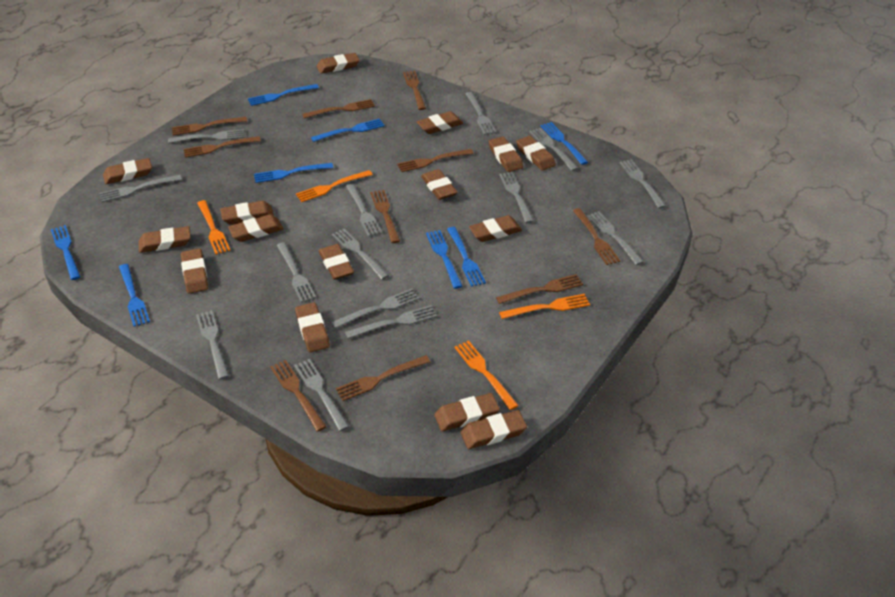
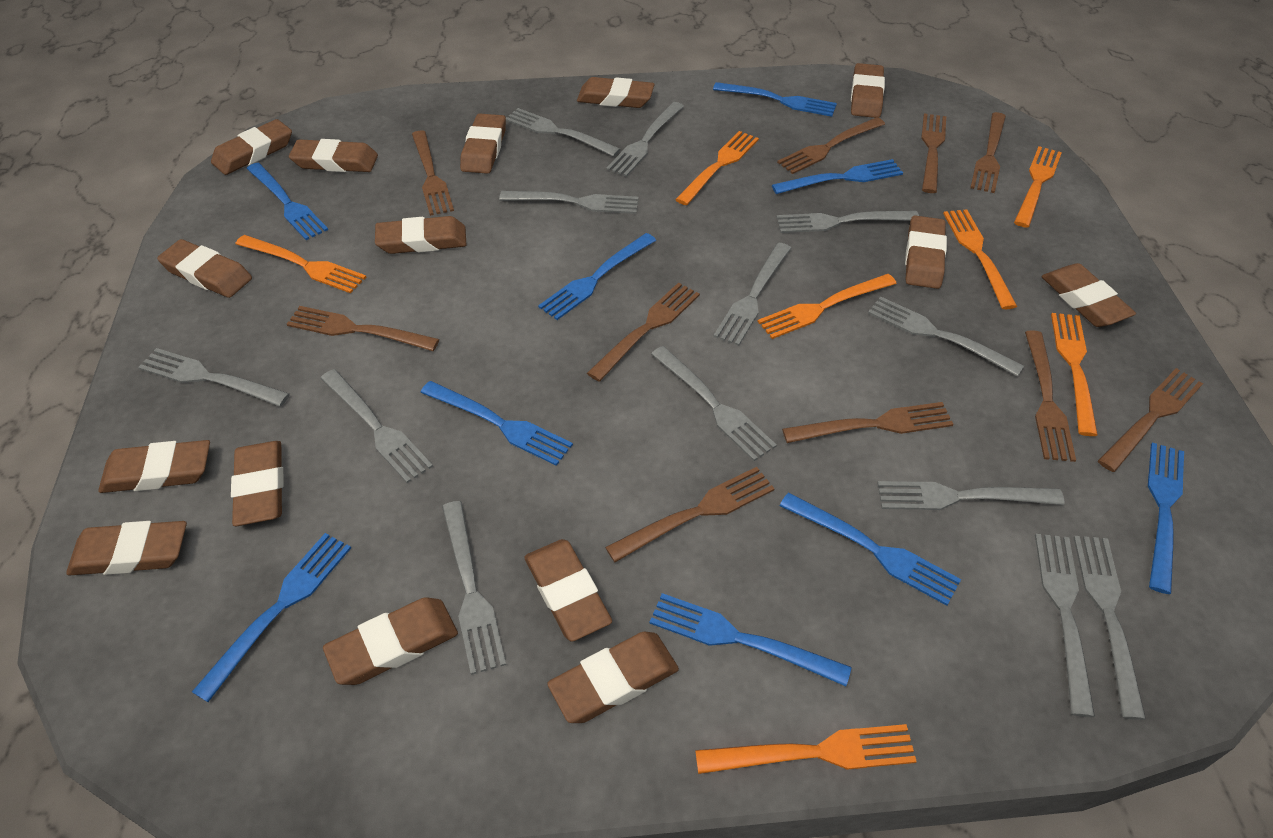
blue fork: [51,225,80,280] [119,264,150,327] [248,84,319,106] [254,163,333,183] [311,119,385,142] [426,230,463,289] [447,227,486,287] [540,122,588,165] = 8 -> [192,533,351,702] [247,163,328,240] [420,381,573,466] [538,233,656,320] [649,593,852,686] [713,82,837,117] [772,159,903,194] [779,493,961,606] [1148,442,1184,594] = 9
grey fork: [99,175,182,202] [168,129,245,143] [196,310,229,380] [277,242,316,302] [294,359,349,431] [331,289,419,329] [332,229,389,280] [345,305,437,339] [346,184,382,237] [466,92,496,135] [499,172,534,223] [529,128,578,171] [587,211,643,265] [620,159,666,208] = 14 -> [138,348,290,407] [320,369,433,483] [442,501,506,675] [499,191,639,214] [506,108,621,157] [606,102,684,177] [651,346,777,461] [714,243,791,346] [777,211,919,233] [868,297,1024,377] [877,481,1065,510] [1035,534,1095,717] [1073,536,1146,720] = 13
orange fork: [197,200,231,255] [296,170,373,202] [454,340,519,410] [499,294,590,319] = 4 -> [236,235,366,293] [675,131,759,205] [695,724,917,774] [757,274,897,339] [943,209,1017,309] [1014,146,1062,228] [1051,313,1098,436] = 7

